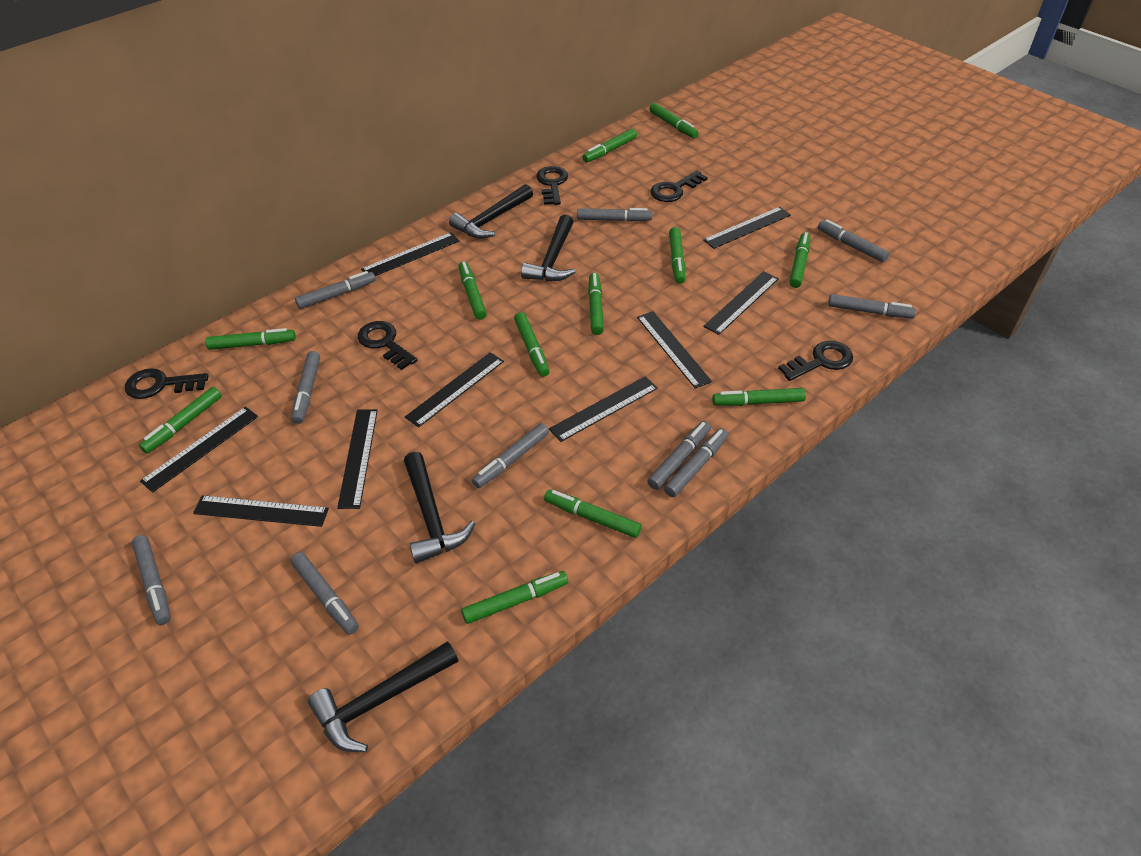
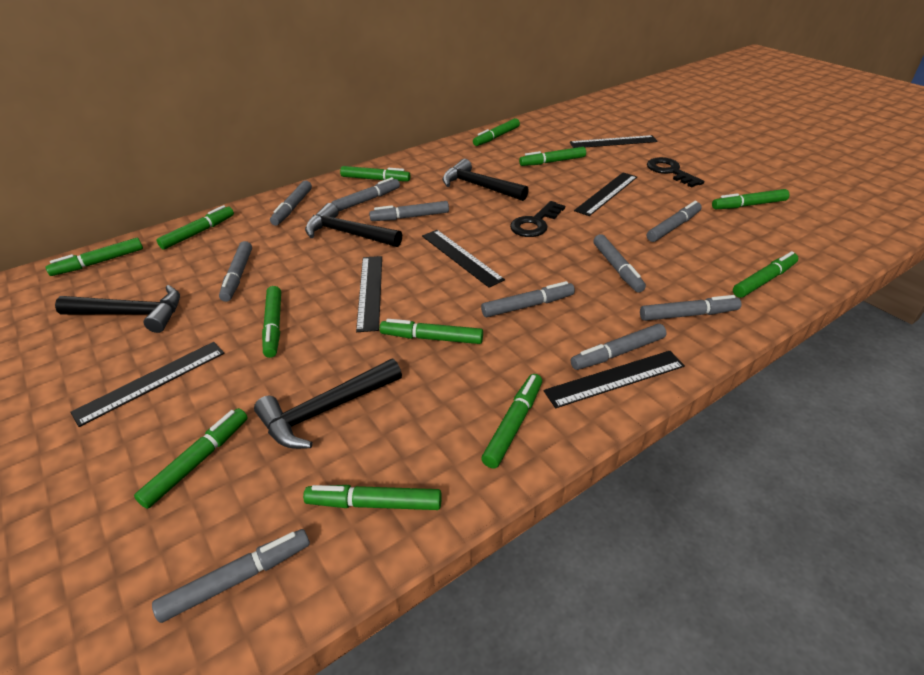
black key: [125,368,209,399] [358,321,418,370] [536,166,568,205] [650,170,708,202] [778,341,853,381] = 5 -> [510,201,565,237] [647,157,704,188] = 2
black ruler: [140,407,258,493] [193,495,329,527] [337,409,378,509] [361,232,460,276] [405,352,504,428] [549,376,658,442] [637,311,712,389] [703,207,791,249] [703,271,779,335] = 9 -> [70,342,224,427] [356,256,382,332] [422,230,505,288] [543,351,685,408] [570,135,658,148] [574,173,637,216] = 6

